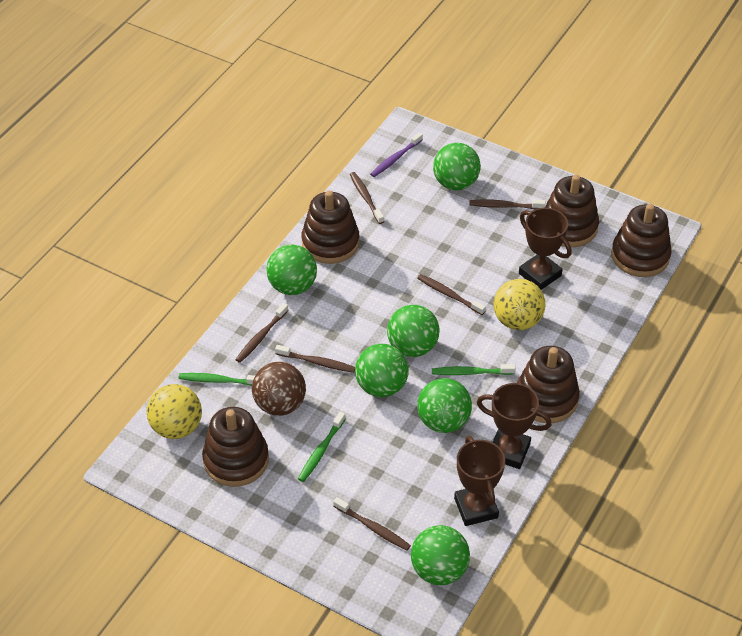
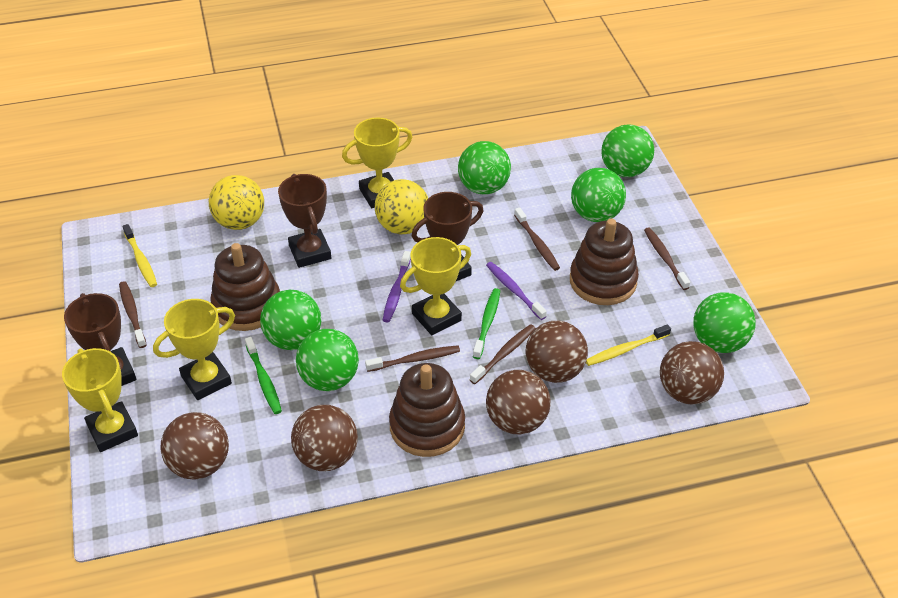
brown ball: [252,362,306,416] = 1 -> [161,412,229,480] [291,405,358,471] [486,370,551,434] [526,321,588,383] [660,341,724,405] = 5
brown stacking toy: [202,407,269,487] [301,191,360,264] [517,346,580,423] [545,175,599,247] [611,204,672,277] = 5 -> [210,243,280,331] [389,363,465,457] [570,219,639,305] = 3
brown toothbrush: [235,303,288,363] [275,345,355,373] [333,497,411,551] [350,172,384,224] [417,274,486,315] [469,200,546,209] = 6 -> [119,281,147,348] [365,345,460,372] [470,324,536,384] [514,207,560,271] [644,227,690,290] = 5
green toothbrush: [178,373,255,386] [298,412,346,482] [432,364,516,375] = 3 -> [245,337,282,414] [473,288,500,359] = 2
purple toothbrush: [370,132,423,177] = 1 -> [383,251,411,322] [486,262,547,320] = 2
yellow toothbrush: none = 0 -> [123,224,157,287] [586,324,671,366] = 2
yellow trophy: none = 0 -> [62,348,138,452] [153,299,235,400] [342,118,412,208] [400,237,471,335] = 4

